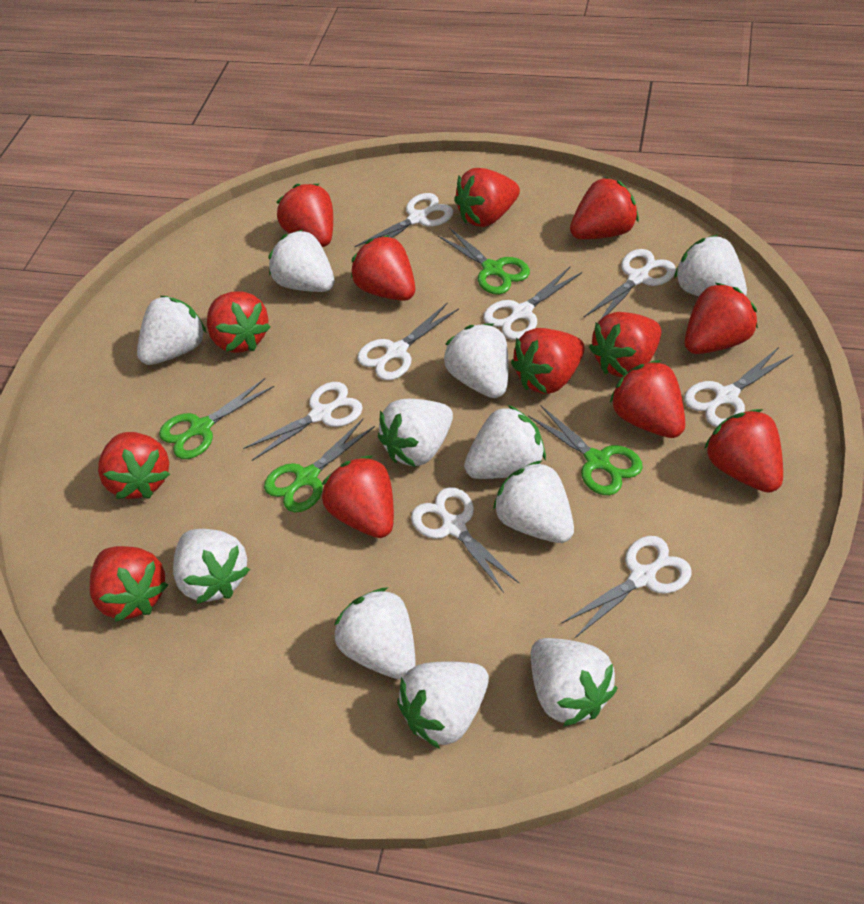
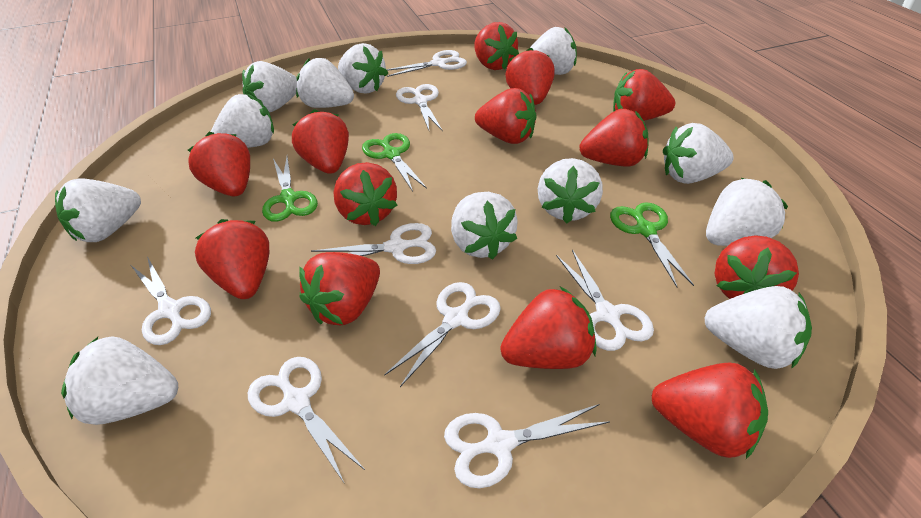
green scissors: [159,378,274,459] [264,419,375,512] [438,228,530,294] [528,406,643,495] = 4 -> [262,156,318,222] [362,133,427,191] [610,202,694,287] = 3
white strawberry: [137,296,207,365] [173,529,250,604] [269,229,335,292] [334,588,416,679] [378,399,453,467] [397,661,489,749] [444,323,509,398] [464,405,546,479] [493,460,574,543] [531,638,617,727] [674,235,747,296] = 11 -> [55,179,141,242] [61,336,178,425] [211,93,274,148] [242,61,297,112] [296,58,354,108] [338,43,388,94] [451,192,518,260] [530,27,577,75] [538,158,603,223] [663,123,734,184] [704,286,812,369] [706,178,788,246] = 12

